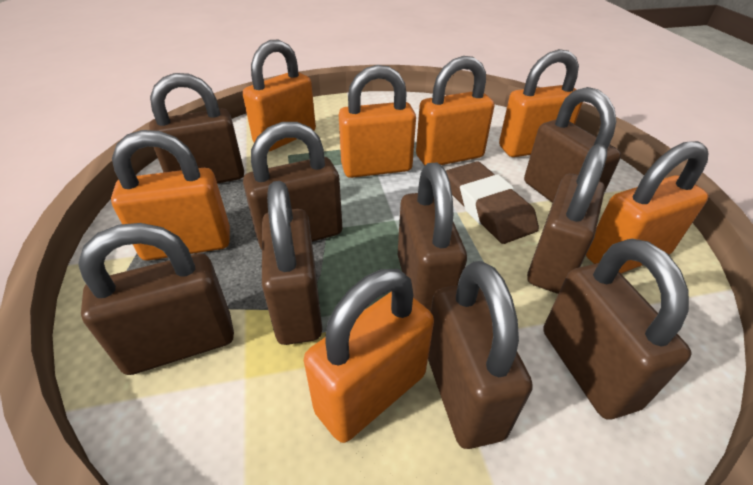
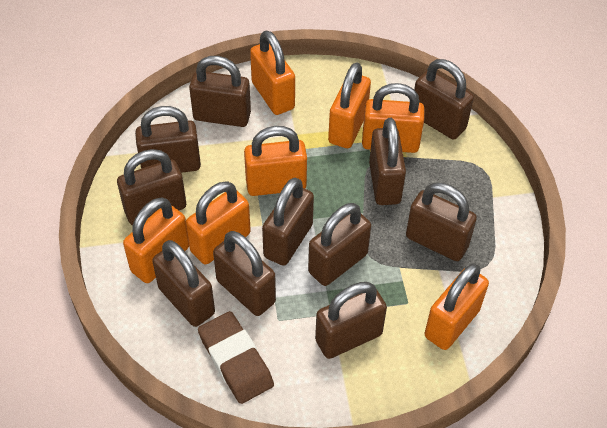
brown padlock: [78,223,234,375] [149,73,244,184] [243,122,342,249] [262,181,322,345] [398,162,467,312] [428,261,533,449] [524,87,621,203] [527,144,607,294] [543,239,692,419] = 9 -> [117,149,186,225] [135,106,201,173] [152,240,215,327] [189,56,251,127] [213,231,276,316] [262,177,314,266] [308,203,371,286] [315,282,387,359] [369,118,406,205] [406,183,477,261] [414,59,474,140] = 11

